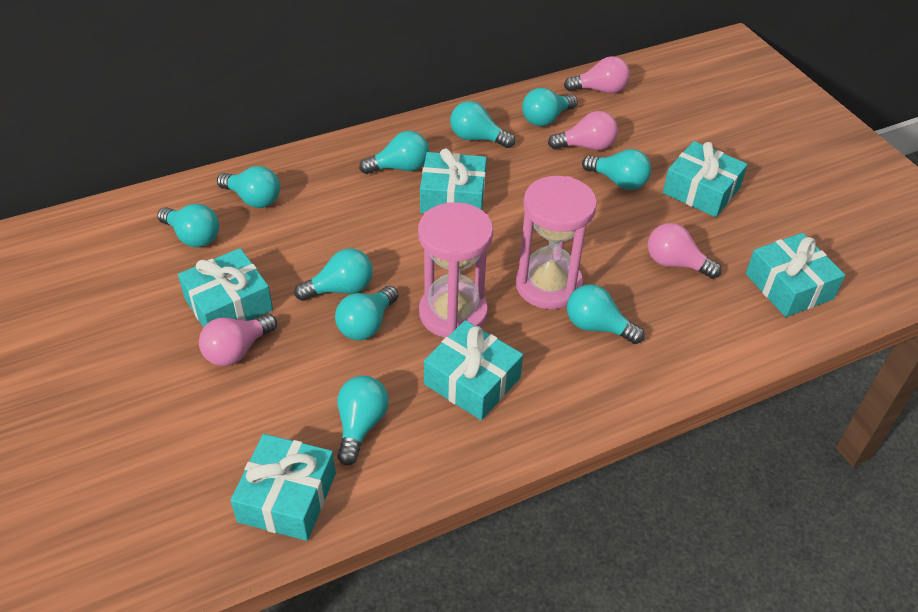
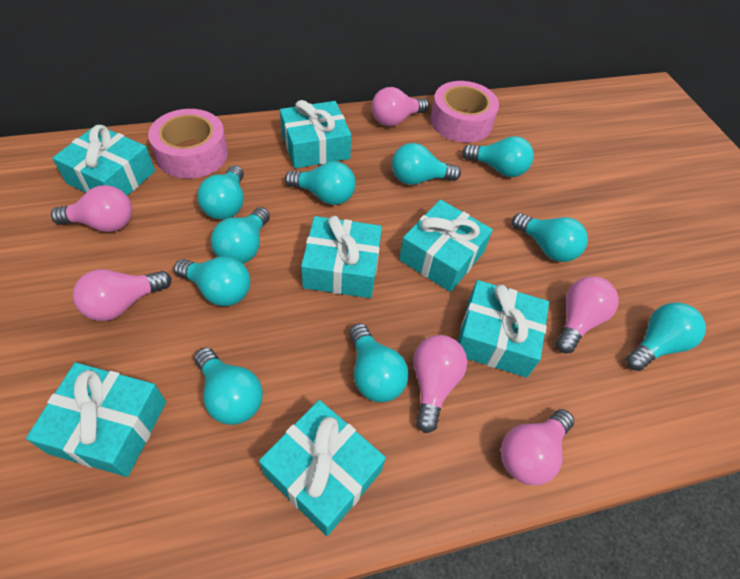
pink hourglass: [418,202,493,338] [516,176,597,309] = 2 -> none = 0
pink light bulb: [199,314,277,366] [548,111,618,150] [564,56,630,94] [648,223,722,279] = 4 -> [51,185,132,232] [73,269,172,321] [372,87,429,126] [413,335,467,433] [501,409,574,485] [556,276,619,353] = 6
pink tape: none = 0 -> [148,109,228,179] [430,81,499,143] = 2
turquoise gift: [178,248,273,328] [230,434,336,541] [420,149,487,213] [424,320,523,420] [663,141,748,217] [746,233,845,317] = 6 -> [26,362,166,477] [52,125,155,196] [259,400,386,536] [280,100,351,169] [301,216,382,298] [399,200,493,292] [458,280,549,378] = 7

